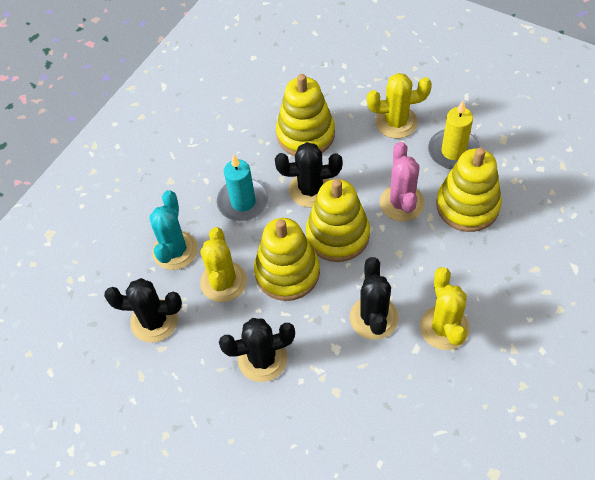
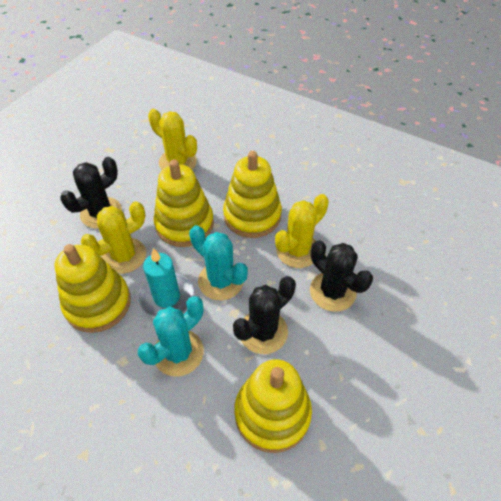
black cactus: [104,278,182,343] [219,318,295,382] [275,142,343,207] [350,257,399,340] = 4 -> [60,157,122,229] [233,276,296,354] [310,240,373,312] = 3
pink cactus: [380,142,425,221] = 1 -> none = 0
turquoise cactus: [150,190,198,270] = 1 -> [138,296,204,377] [189,225,248,300] = 2
yellow candle: [428,101,480,169] = 1 -> none = 0

